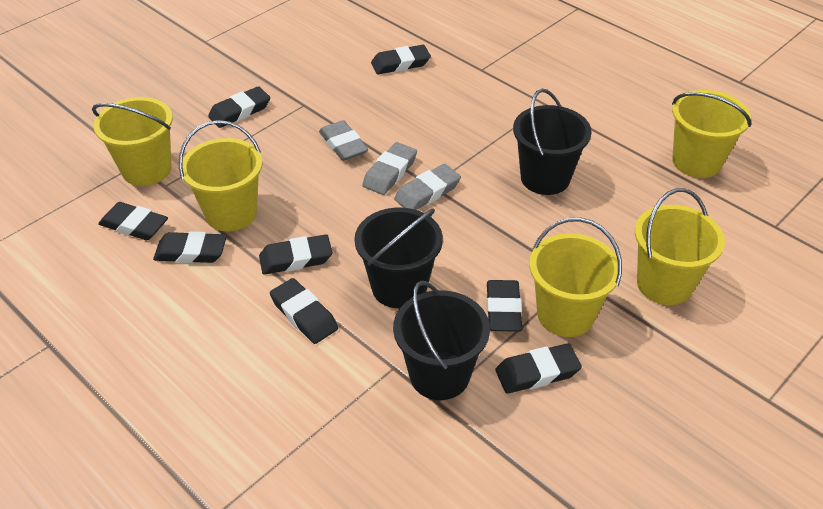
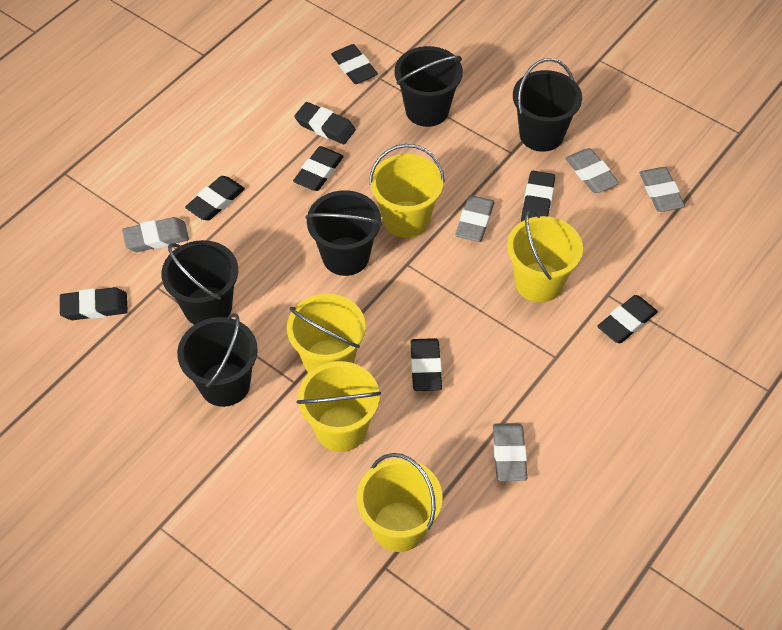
black bucket: [355,207,443,308] [393,281,490,400] [513,89,592,195] = 3 -> [161,240,238,325] [177,313,258,407] [306,190,382,276] [394,46,463,127] [513,58,582,152] = 5
grey eraser: [319,120,368,161] [362,142,417,195] [394,164,461,210] = 3 -> [122,217,189,252] [455,195,495,242] [493,423,527,481] [565,148,619,193] [639,167,685,212] = 5

